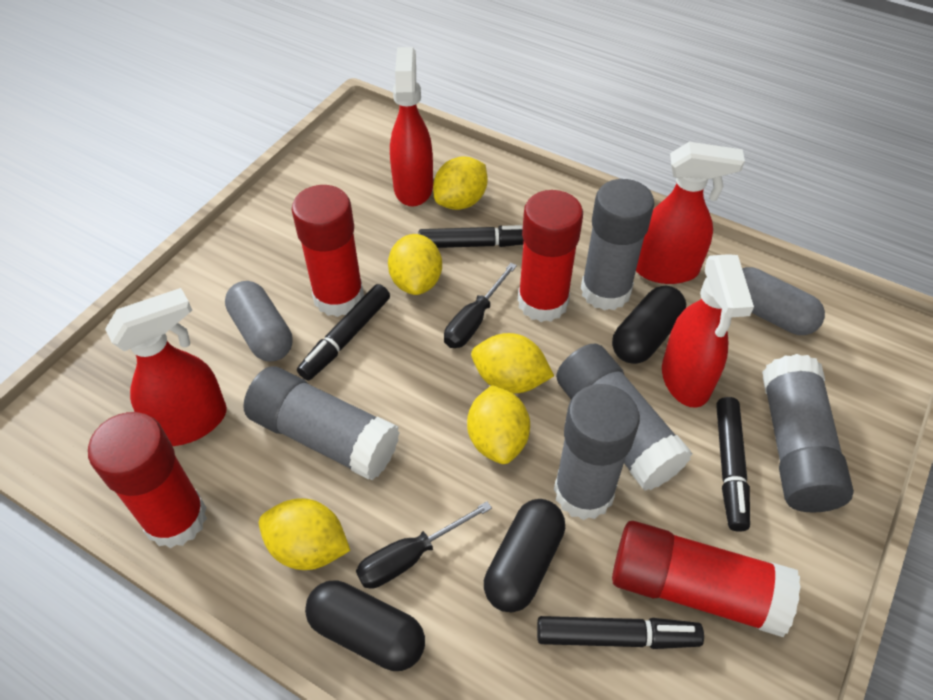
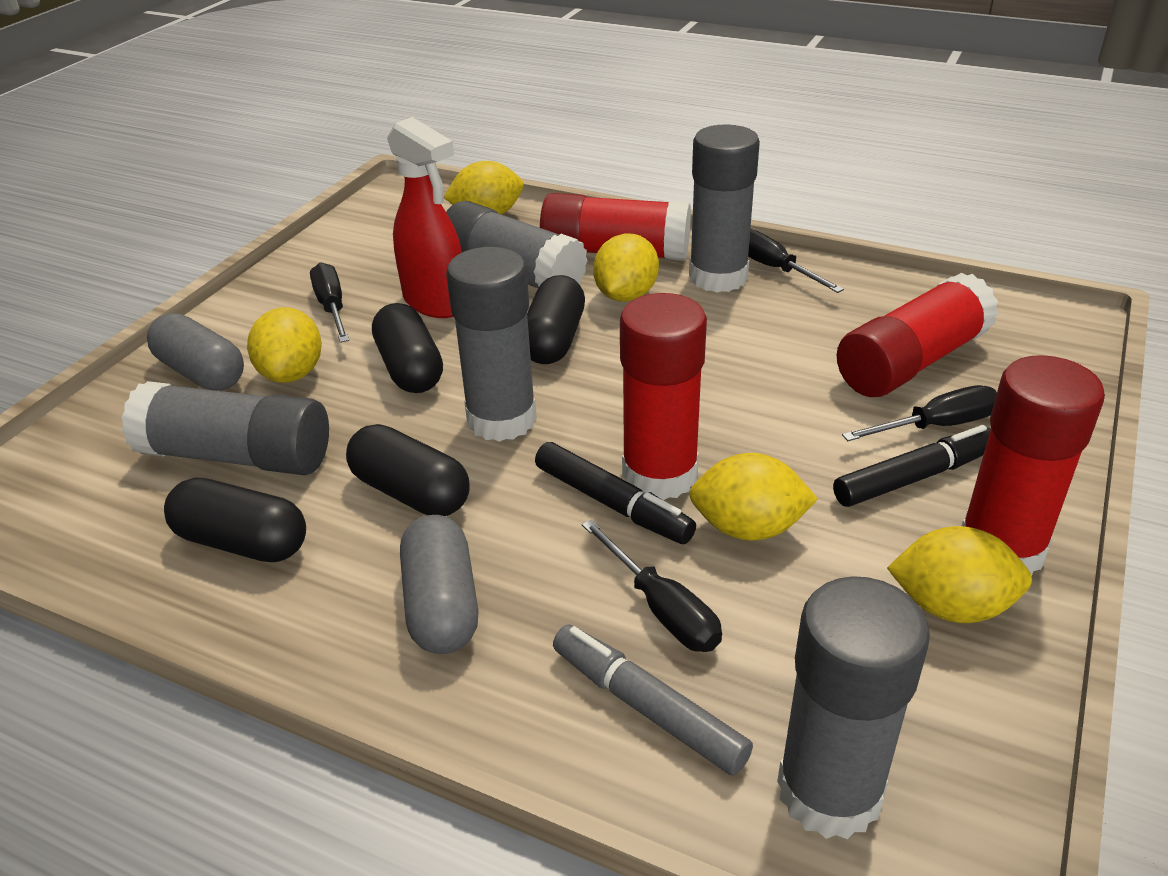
black capsule: [305,580,425,671] [484,499,565,613] [612,286,686,364] = 3 -> [164,478,306,562] [346,424,470,516] [372,303,443,393] [527,275,585,364] = 4
black marker: [297,284,390,381] [419,225,524,248] [537,616,704,649] [716,397,750,532] = 4 -> [535,442,696,544] [833,425,991,507] = 2
black screwdriver: [356,501,492,589] [444,263,517,348] = 2 -> [310,262,349,343] [582,520,722,652] [748,229,844,293] [842,385,997,441] = 4
grey marker: none = 0 -> [553,624,753,776] = 1
red spray bottle: [105,288,227,446] [390,47,433,207] [636,142,745,284] [662,254,754,408] = 4 -> [387,117,462,318] = 1

